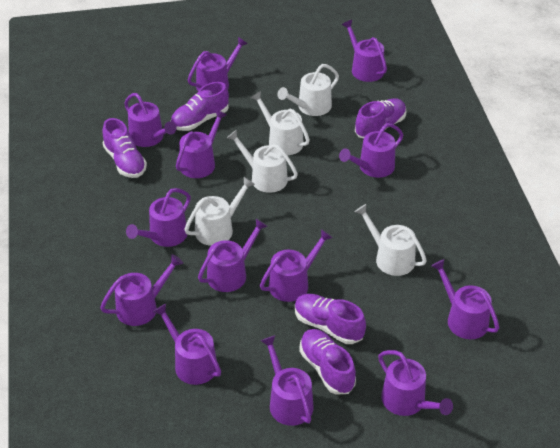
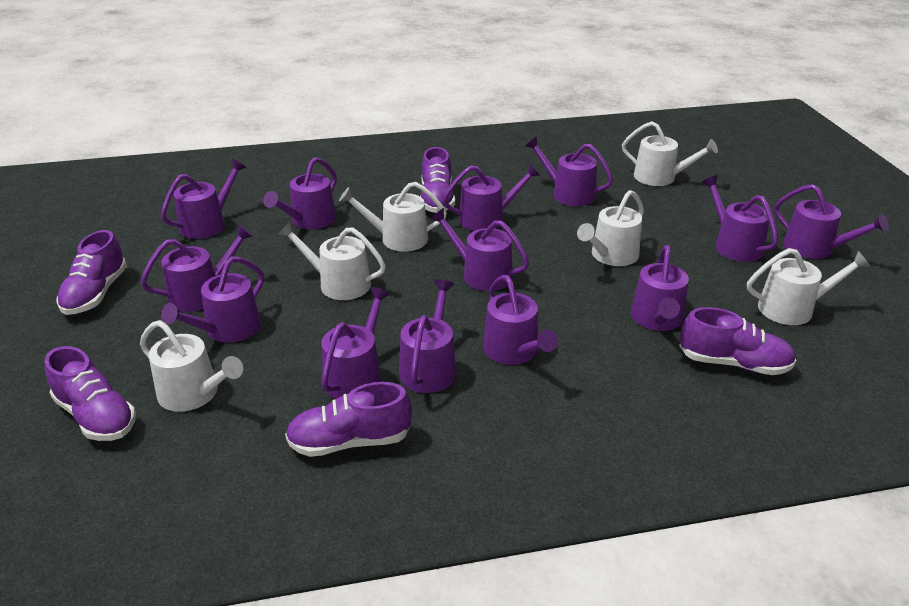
white watering can: [185,177,255,246] [227,130,298,193] [250,91,310,155] [277,64,339,116] [355,204,427,276] = 5 -> [140,320,243,412] [278,222,386,300] [339,182,447,252] [577,190,644,266] [622,121,718,186] [747,248,870,325] = 6

